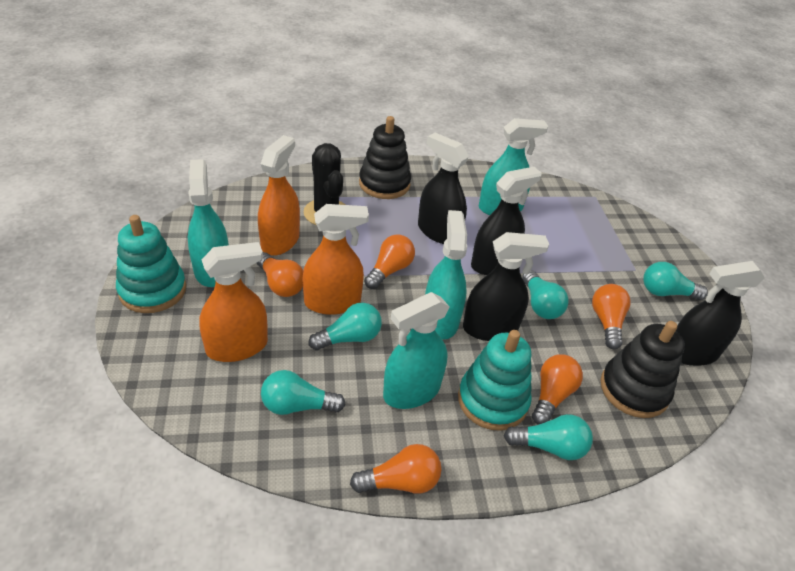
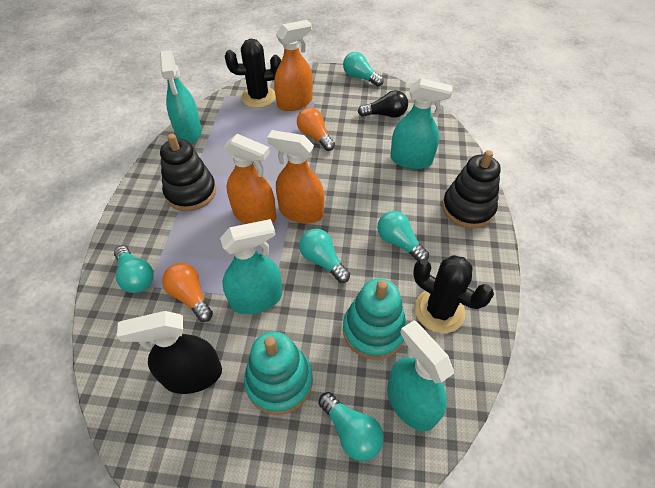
black cactus: [304,143,345,225] = 1 -> [225,39,281,108] [413,255,494,333] = 2
black light bulb: none = 0 -> [358,90,408,118] = 1
black spray bottle: [418,133,469,244] [463,232,549,341] [471,167,542,275] [676,261,765,366] = 4 -> [117,311,222,394] = 1
orange light bulb: [257,252,303,297] [350,444,441,494] [364,234,415,289] [532,354,583,425] [592,284,631,349] = 5 -> [162,263,213,322] [297,107,335,151] = 2

